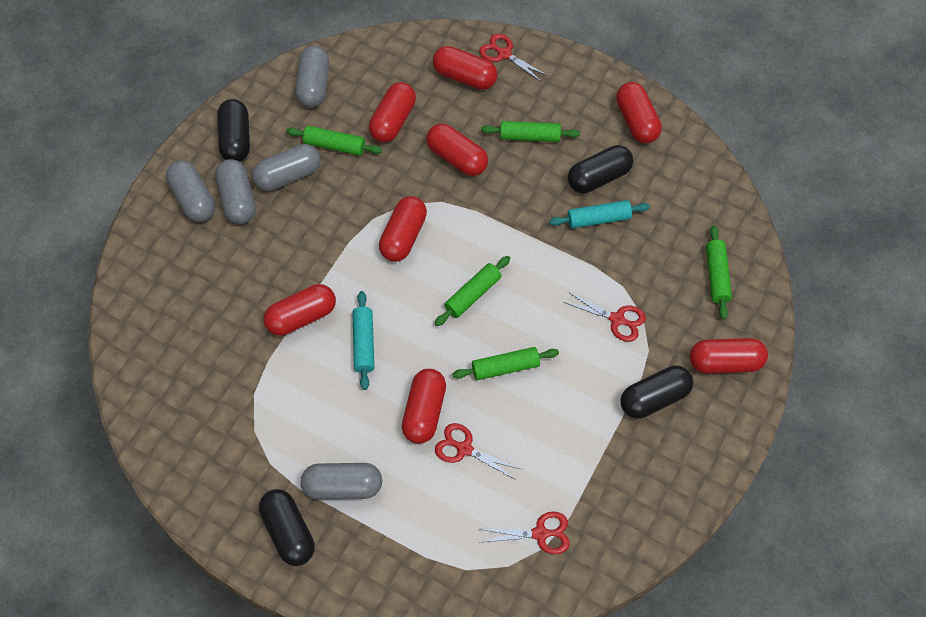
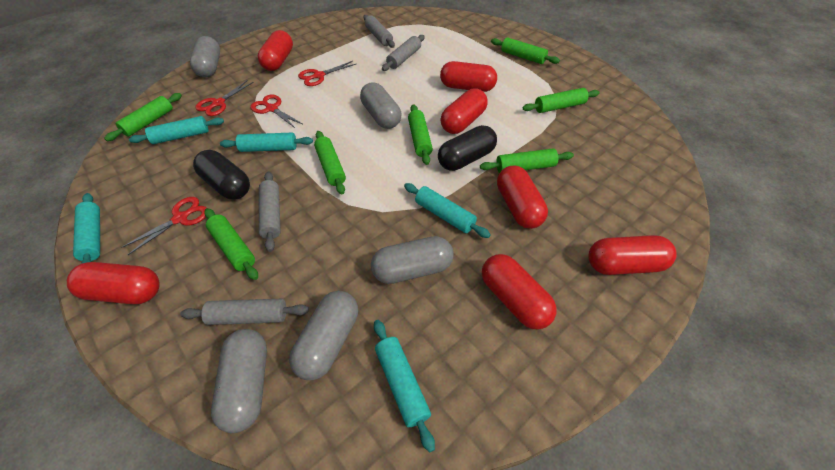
black capsule: [217,99,250,162] [259,489,315,566] [568,145,634,193] [620,366,693,419] = 4 -> [193,150,250,200] [438,125,497,171] = 2
green rolling pin: [286,126,382,156] [435,256,510,326] [452,347,559,380] [481,121,580,142] [706,225,732,319] = 5 -> [104,93,182,141] [204,208,258,280] [314,131,346,194] [408,104,433,165] [480,149,574,173] [491,37,560,64] [523,88,600,113] = 7
grey rolling pin: none = 0 -> [180,299,309,325] [259,171,281,252] [363,15,395,48] [382,35,425,71] = 4
red capsule: [263,284,336,336] [369,82,416,143] [379,196,427,262] [402,369,446,444] [426,124,488,176] [433,46,498,90] [616,82,662,144] [690,338,768,374] = 8 -> [67,262,160,304] [258,30,293,71] [440,61,497,92] [440,88,488,134] [482,254,557,330] [497,165,548,229] [588,235,677,275] = 7
turquoise rolling pin: [352,291,374,390] [549,200,650,229] = 2 -> [73,193,100,264] [129,116,224,144] [220,132,313,152] [374,320,435,452] [404,183,491,238] = 5

